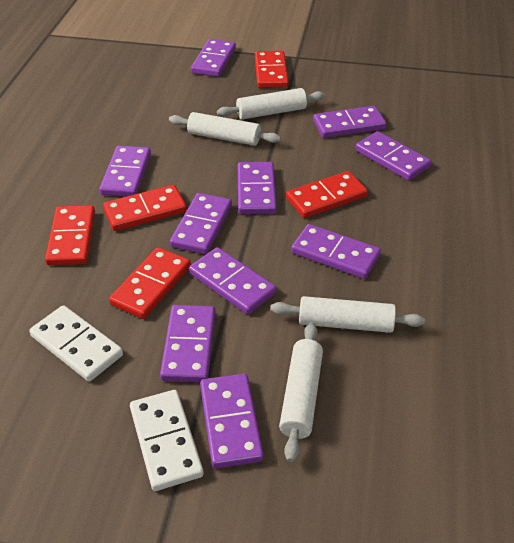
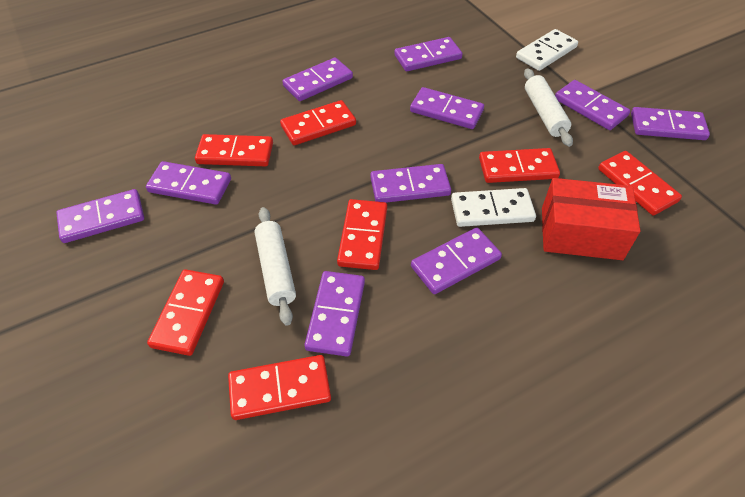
red box: none = 0 -> [542,178,640,260] = 1
red domino: [45,205,95,266] [103,185,187,231] [109,247,191,319] [255,51,289,88] [286,171,368,218] = 5 -> [147,269,224,356] [195,134,273,167] [228,355,331,420] [280,100,356,145] [337,199,387,270] [479,148,560,183] [598,151,682,215] = 7
white rolling pin: [169,112,281,146] [217,88,325,119] [270,296,425,333] [279,323,323,462] = 4 -> [255,207,296,326] [524,68,573,147] = 2

